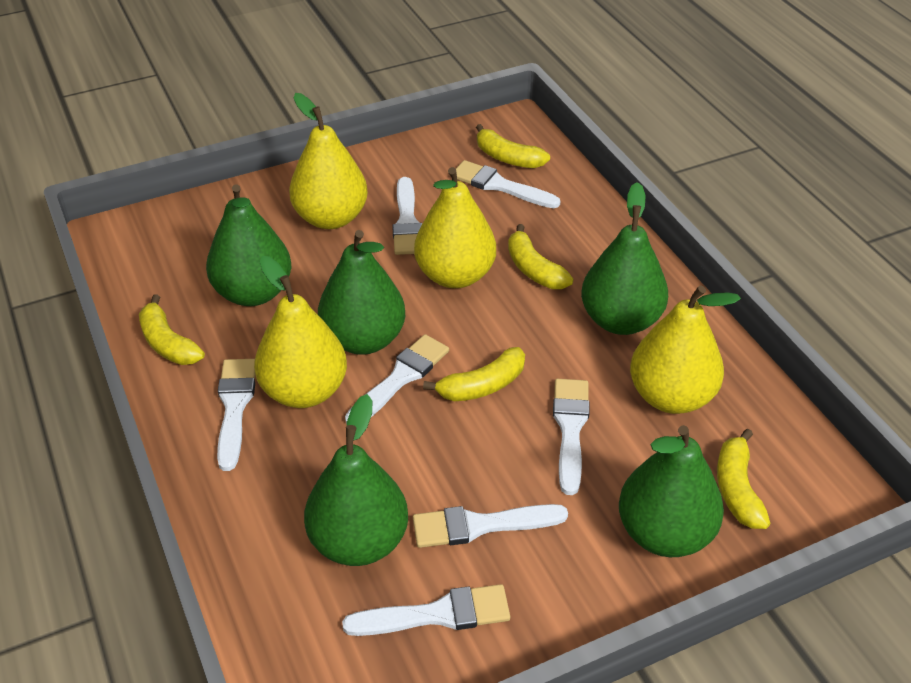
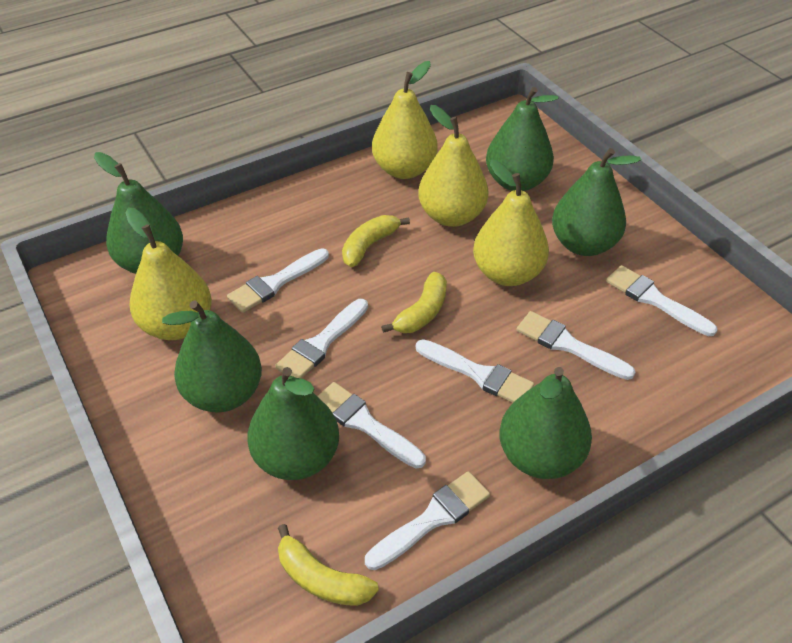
green pear: [206,185,292,306] [304,394,408,566] [318,230,406,355] [581,182,668,335] [619,425,724,557] = 5 -> [94,152,183,274] [162,300,262,412] [247,367,339,480] [486,87,558,191] [499,367,592,479] [552,148,641,256] = 6
yellow banana: [139,294,205,365] [423,347,525,401] [476,124,550,168] [508,224,573,289] [717,429,770,529] = 5 -> [278,524,379,606] [342,215,410,267] [381,272,447,333] = 3

